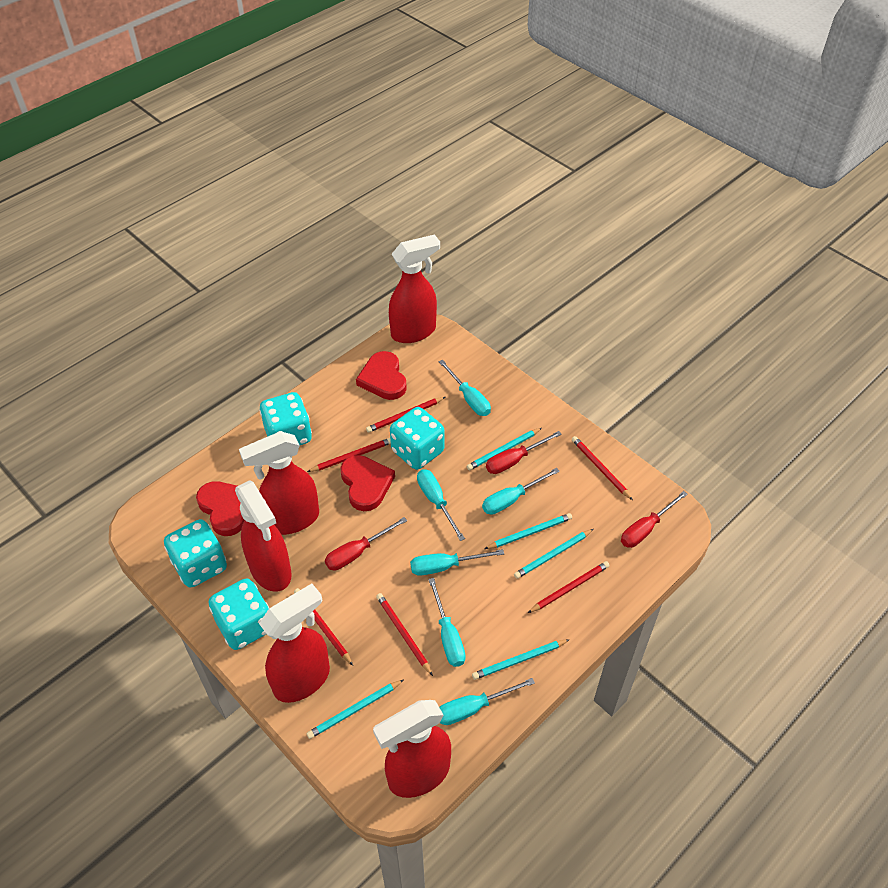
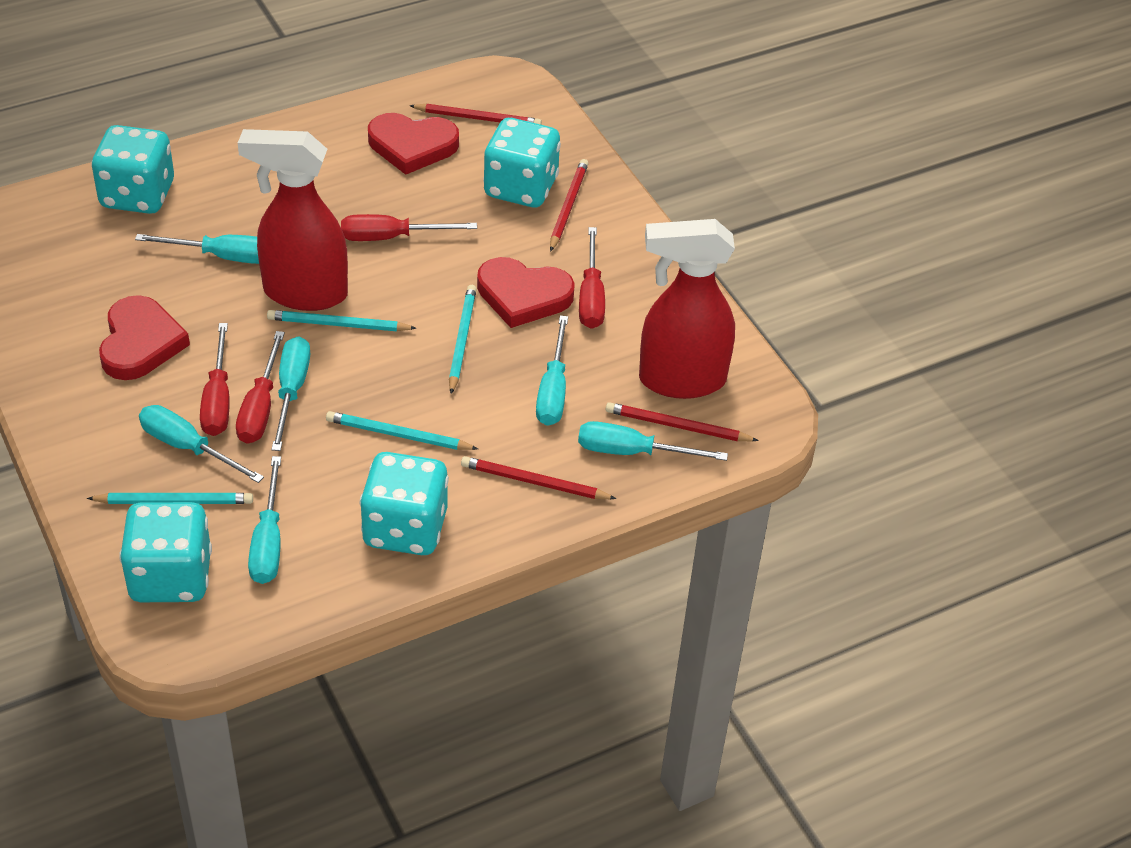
red pencil: [294,588,353,666] [307,438,391,472] [366,397,445,433] [376,593,433,676] [528,561,610,613] [572,436,633,500] = 6 -> [409,104,542,125] [461,456,617,499] [550,159,589,252] [606,402,759,441] = 4
red screwdriver: [325,517,407,570] [486,431,562,474] [621,491,688,548] = 3 -> [200,323,230,436] [236,331,285,444] [341,214,477,241] [579,227,605,329] = 4
red spray bottle: [235,480,292,592] [239,431,319,535] [259,584,330,703] [373,700,451,798] [389,234,440,343] = 5 -> [238,129,348,311] [639,219,735,399] = 2
turquoise pencil: [307,680,403,739] [467,428,542,470] [472,639,570,680] [484,513,572,549] [514,529,593,579] = 5 -> [87,493,253,504] [267,310,417,331] [326,411,478,450] [449,285,477,394] = 4

